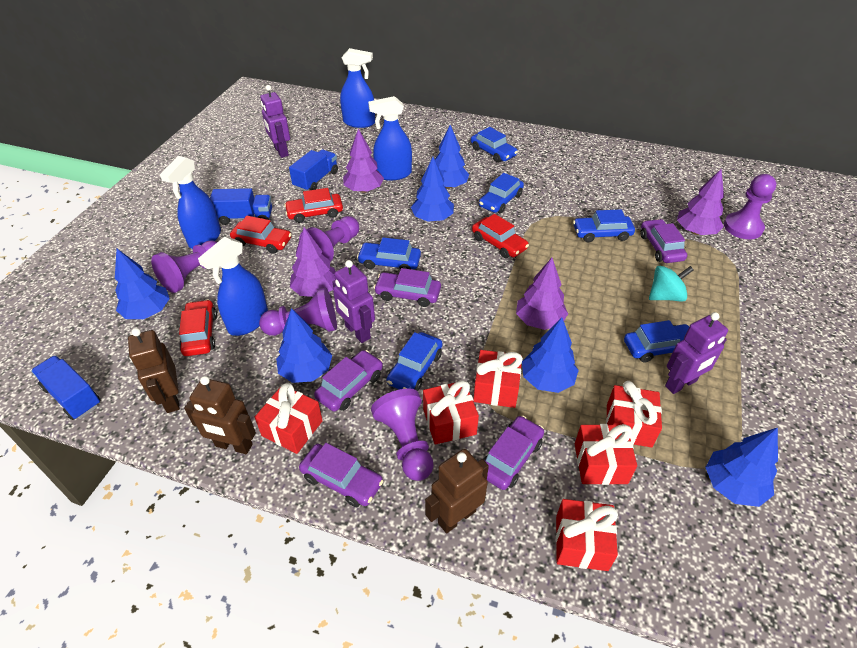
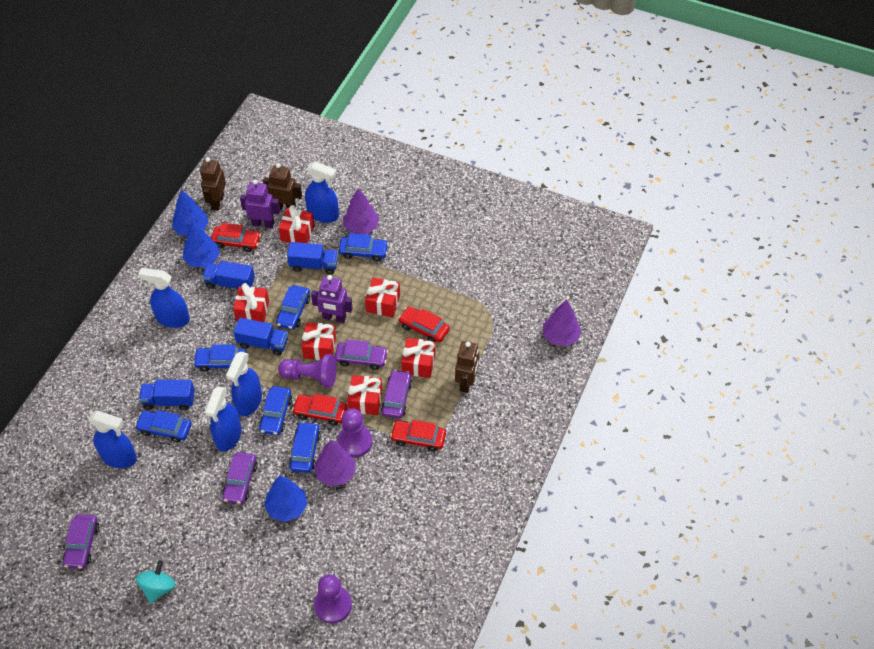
blue spray bottle: [160,156,221,249] [198,237,268,336] [340,48,375,128] [368,96,412,181] = 4 -> [88,410,137,468] [138,268,190,328] [205,386,242,452] [226,352,262,416] [305,161,339,223] = 5
blue tree: [115,249,170,319] [276,308,332,383] [411,157,454,222] [435,125,470,189] [522,317,579,393] [705,427,778,507] = 6 -> [172,190,209,236] [182,221,220,268] [264,475,307,522] = 3
blue truck: [31,355,101,420] [210,188,272,225] [289,149,338,191] = 3 -> [139,379,195,410] [202,261,255,291] [233,318,288,355] [287,242,338,275] = 4
purple car: [299,443,383,507] [314,350,383,412] [374,268,441,307] [483,416,544,490] [640,219,687,263] = 5 -> [63,514,99,569] [222,452,257,504] [335,339,388,370] [381,369,412,419] = 4
purple pawn: [151,240,217,293] [259,287,337,336] [299,216,359,262] [371,388,434,481] [724,174,776,239] = 5 -> [278,354,337,388] [314,574,352,624] [338,408,372,457] = 3
purple robot: [260,85,290,158] [332,260,375,343] [665,312,728,394] = 3 -> [240,180,280,228] [311,275,353,323] = 2
purple tree: [290,227,336,297] [343,129,384,193] [516,258,568,330] [677,169,724,235] = 4 -> [314,440,356,486] [343,188,379,234] [543,300,582,346] = 3

